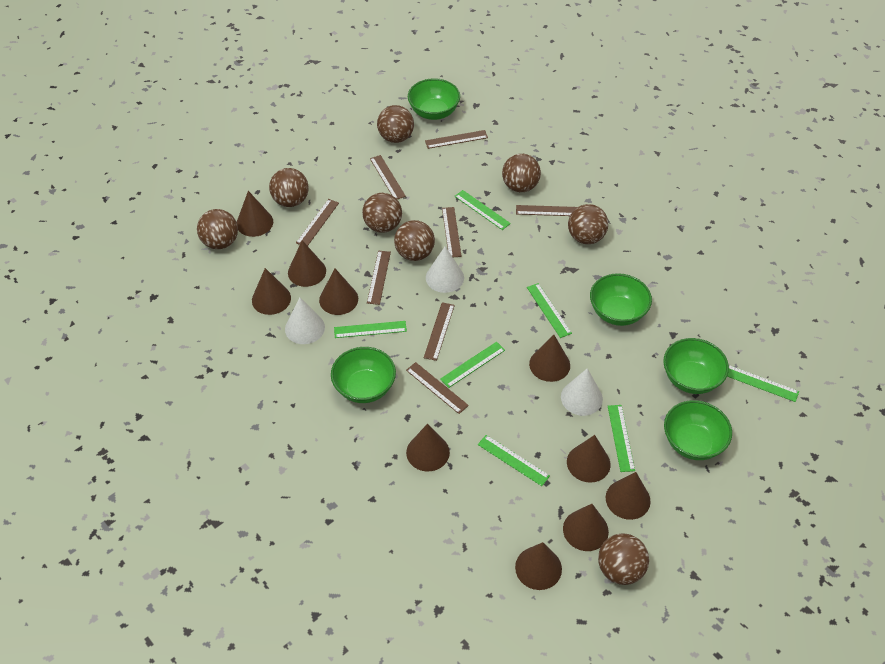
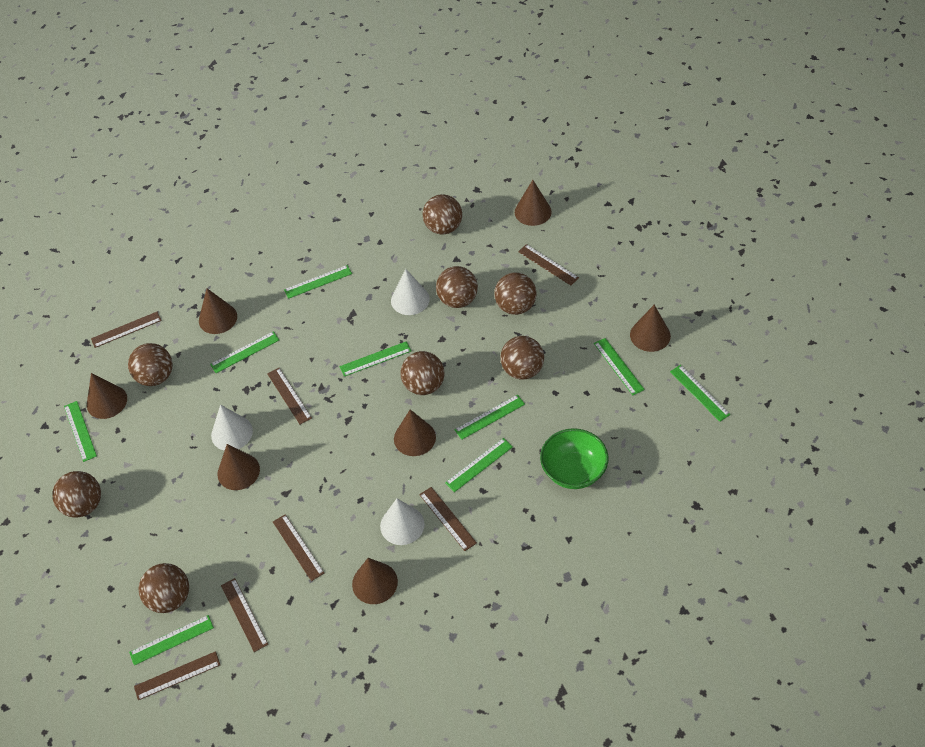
brown cone: [237,191,273,237] [252,268,291,315] [288,240,326,287] [319,269,358,315] [406,424,450,472] [515,542,562,590] [529,335,570,382] [563,504,609,551] [567,435,611,483] [606,472,651,520] = 10 -> [87,373,127,419] [199,288,237,334] [218,444,260,490] [352,558,398,604] [394,409,436,456] [515,180,552,226] [630,305,671,352] = 7
brown ruler: [296,199,339,246] [367,250,391,305] [370,155,406,199] [406,362,469,414] [424,302,455,361] [425,130,488,149] [442,207,462,257] [516,205,577,216] = 8 -> [91,312,162,348] [134,651,220,700] [221,578,268,652] [267,368,312,424] [273,514,324,581] [419,487,477,551] [518,244,579,285] = 7
green bowl: [331,347,396,403] [408,78,460,120] [590,273,652,326] [663,338,729,394] [664,400,732,460] = 5 -> [540,428,608,489] = 1
green ruler: [334,321,407,338] [440,342,505,388] [454,190,511,230] [478,435,550,486] [527,283,572,338] [608,405,635,472] [727,365,799,402] = 7 -> [64,401,97,462] [129,615,214,666] [210,331,279,373] [284,265,352,299] [340,341,411,377] [445,438,513,492] [454,395,525,440] [594,338,645,395] [670,365,731,422] = 9

